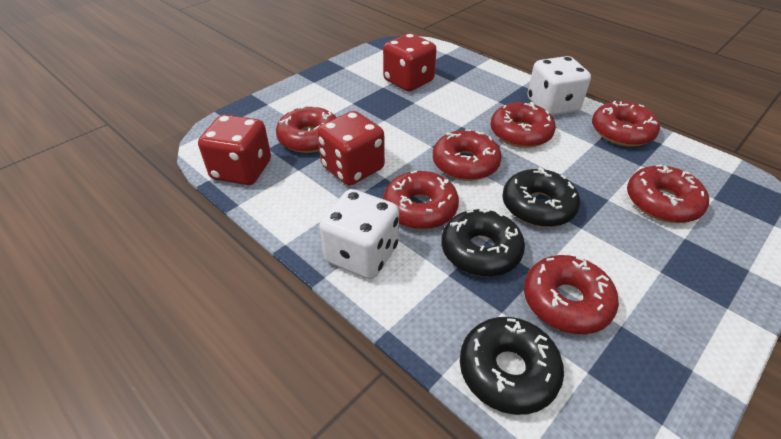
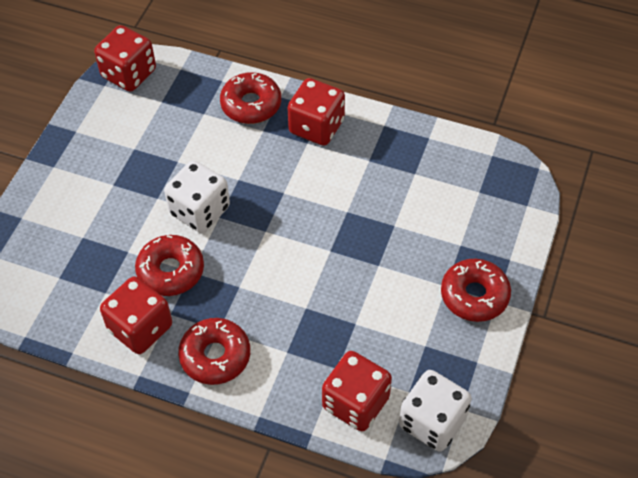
black donut: [441,209,525,277] [460,317,564,415] [502,167,580,227] = 3 -> none = 0
red dice: [198,115,271,185] [317,111,385,186] [383,33,437,91] = 3 -> [94,25,156,92] [100,276,172,354] [288,78,345,146] [322,351,392,431] = 4
red donut: [276,105,337,153] [383,171,459,230] [433,129,502,181] [491,102,556,148] [524,255,619,334] [592,101,660,147] [627,165,709,223] = 7 -> [135,235,204,296] [178,318,250,385] [220,72,281,124] [441,258,511,322] = 4

